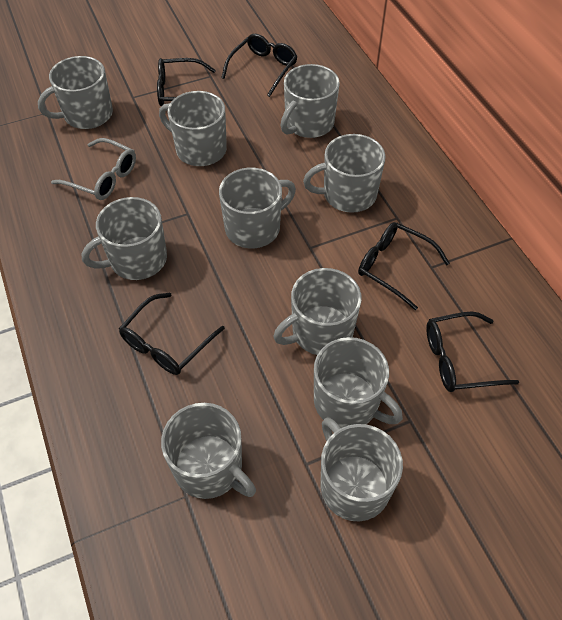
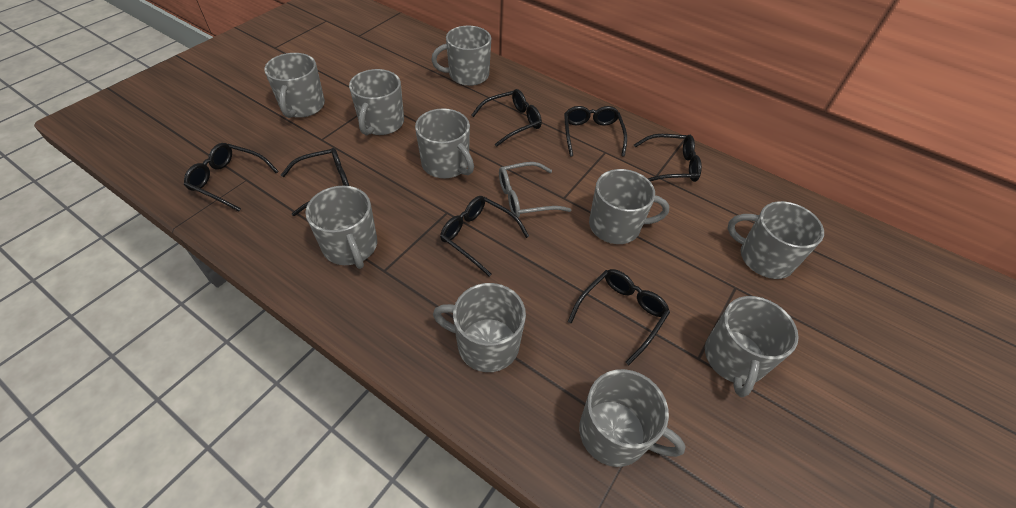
black glasses: [119,293,225,375] [157,58,216,106] [221,34,298,97] [358,222,450,311] [426,312,519,392] = 5 -> [184,143,279,211] [281,148,349,216] [440,196,529,276] [471,89,542,147] [564,106,627,157] [568,269,670,365] [634,134,702,182] = 7

